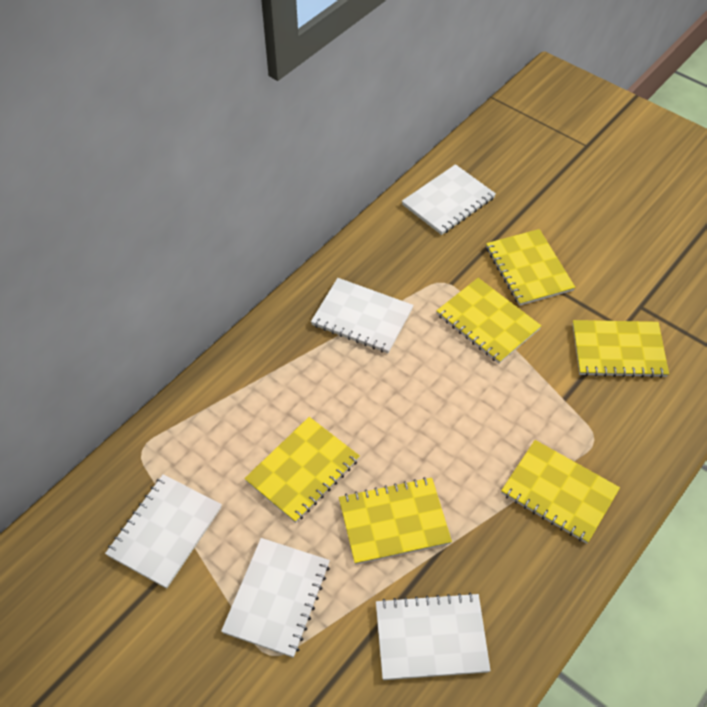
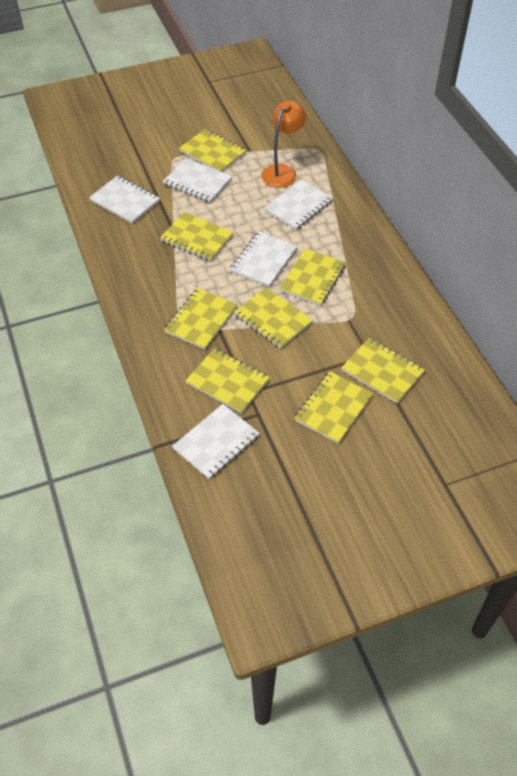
orange lamp: none = 0 -> [261,100,306,188] = 1
yellow notebook: [244,417,360,523] [339,477,452,565] [436,278,541,364] [486,229,575,306] [501,440,620,544] [573,320,669,378] = 6 -> [160,212,233,261] [164,288,238,350] [179,129,246,172] [185,348,270,413] [234,287,313,349] [279,248,346,306] [294,372,373,444] [341,338,425,404] = 8

